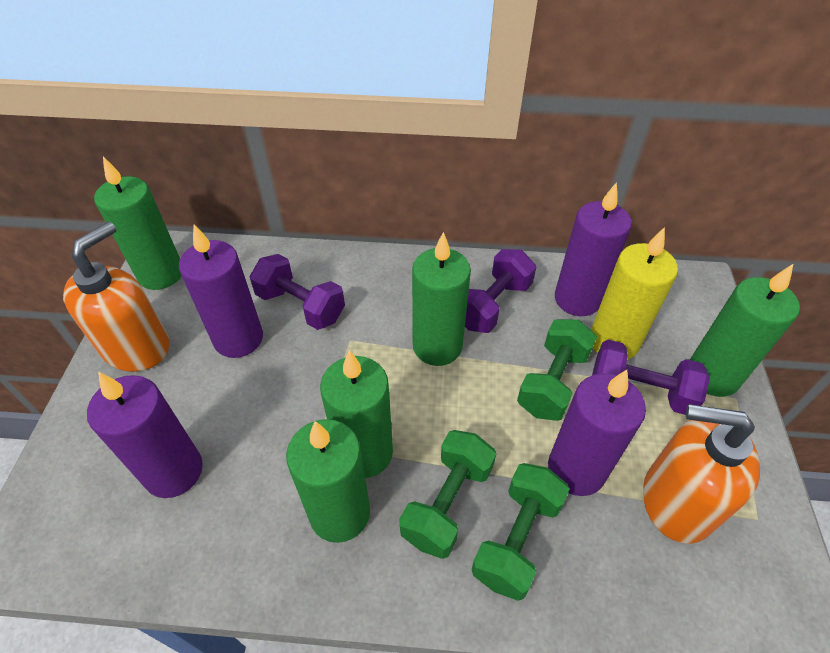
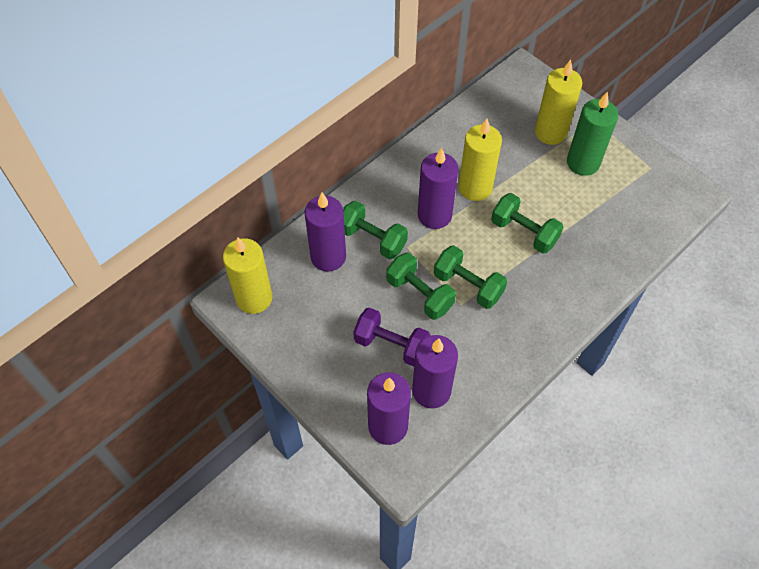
green candle: [94,157,181,290] [286,419,370,543] [320,350,393,478] [412,232,471,366] [690,264,800,397] = 5 -> [567,91,618,176] = 1
green dumbbell: [399,430,496,559] [472,463,570,601] [517,319,597,421] = 3 -> [343,201,408,260] [386,252,456,320] [434,245,507,309] [491,193,563,253] = 4
orange soap dispenser: [63,222,169,372] [643,404,760,544] = 2 -> none = 0
purple dumbbell: [250,254,345,330] [465,249,536,333] [592,340,710,415] = 3 -> [353,307,431,367] = 1
yellow candle: [591,227,678,360] = 1 -> [223,237,273,314] [459,119,502,201] [535,60,582,145] = 3

